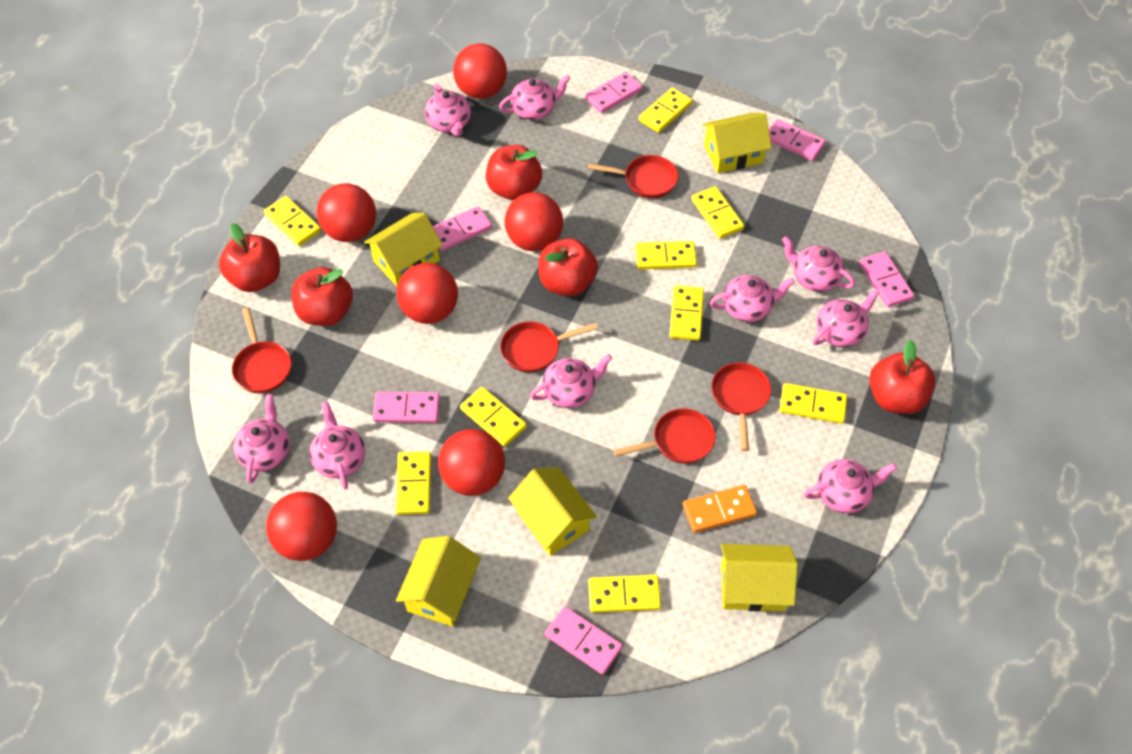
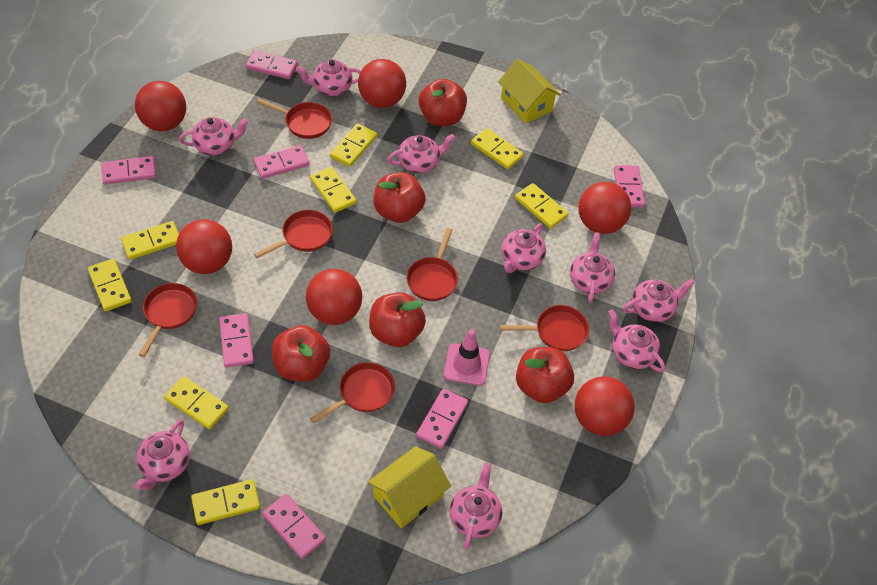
orange domino: [683,485,757,533] = 1 -> none = 0
pink domino: [373,392,440,423] [433,206,492,251] [545,606,623,675] [585,72,642,113] [769,119,825,161] [859,252,914,307] = 6 -> [101,156,156,185] [219,313,254,368] [245,50,298,79] [254,145,310,179] [262,494,326,559] [416,389,468,449] [614,165,645,208] = 7
pink traffic cone: none = 0 -> [444,329,490,386] = 1
red pan: [232,307,291,393] [500,321,598,373] [588,155,678,198] [614,408,716,464] [711,362,771,451] = 5 -> [139,283,197,357] [254,210,333,258] [257,99,332,139] [310,362,395,423] [407,228,458,301] [500,305,589,351] = 6
yellow domino: [264,196,321,246] [395,451,431,515] [460,387,527,447] [588,575,661,613] [635,241,697,269] [639,88,692,133] [669,285,704,341] [691,186,744,239] [780,383,847,424] = 9 -> [88,259,131,311] [121,221,179,260] [164,376,229,429] [191,479,260,525] [310,167,357,213] [330,123,377,167] [471,128,524,169] [515,183,568,229] = 8
yellow house: [364,213,443,286] [396,536,481,627] [508,467,597,556] [702,113,772,173] [721,544,798,611] = 5 -> [368,446,451,528] [498,59,561,124] = 2

